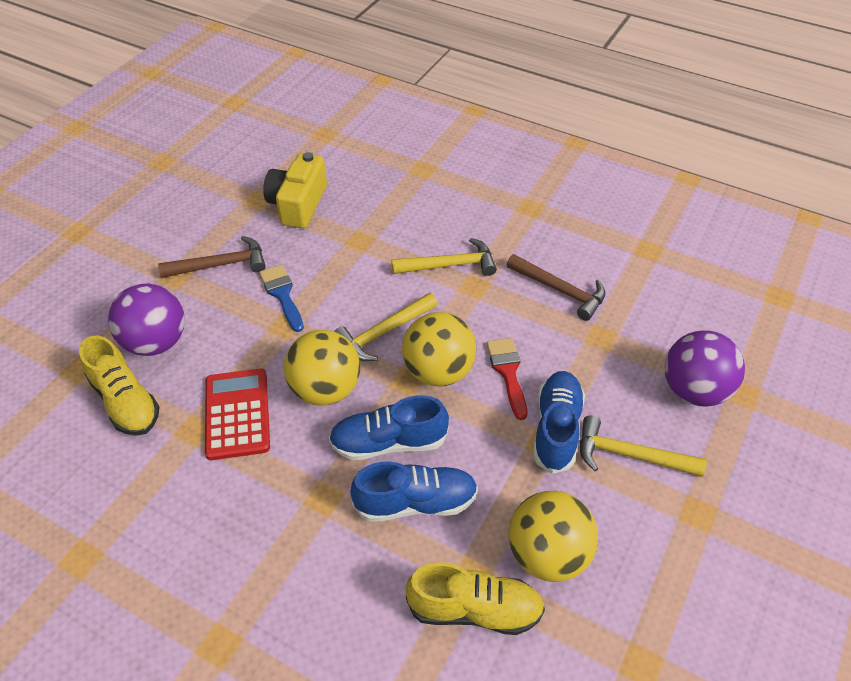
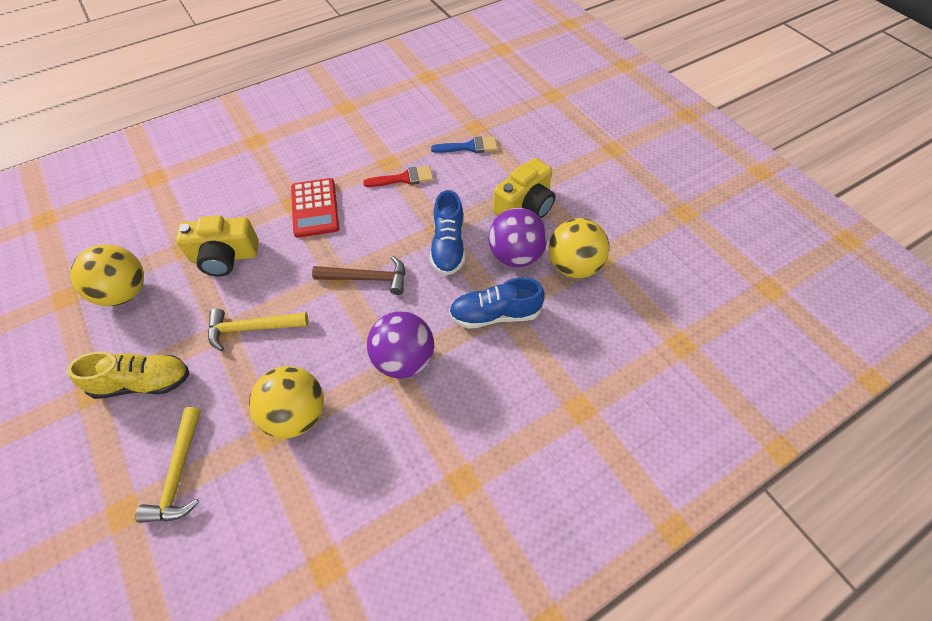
blue shoe: [329,395,449,460] [350,461,478,522] [533,371,585,474] = 3 -> [430,190,465,276] [449,277,545,329] = 2
brown hammer: [158,236,266,278] [507,254,606,321] = 2 -> [312,256,405,295] = 1
yellow camera: [263,152,327,228] = 1 -> [176,215,259,276] [493,158,556,218] = 2
yellow hammer: [334,293,438,361] [391,238,497,276] [580,416,707,477] = 3 -> [135,407,201,523] [208,308,308,351] = 2
yellow shoe: [79,336,159,436] [405,562,545,635] = 2 -> [67,351,189,399] = 1

